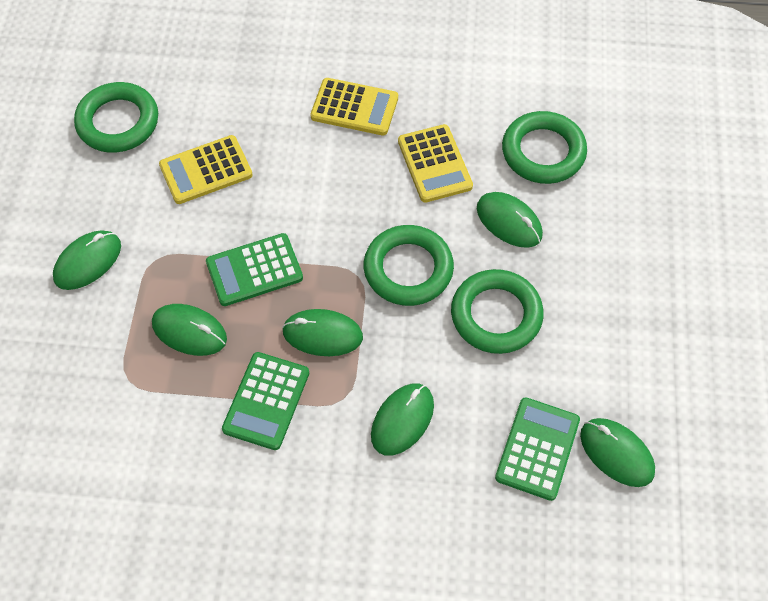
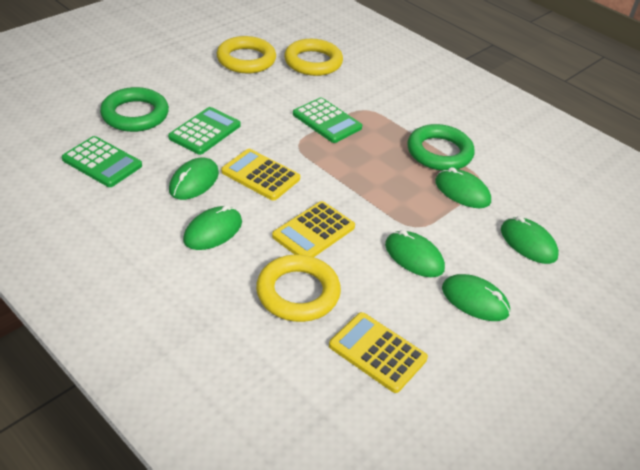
green ring: [74,82,158,153] [364,225,454,306] [451,269,544,354] [502,111,587,184] = 4 -> [100,87,169,132] [407,124,475,171] = 2
yellow ring: none = 0 -> [217,36,276,73] [256,255,341,322] [284,39,343,76] = 3

